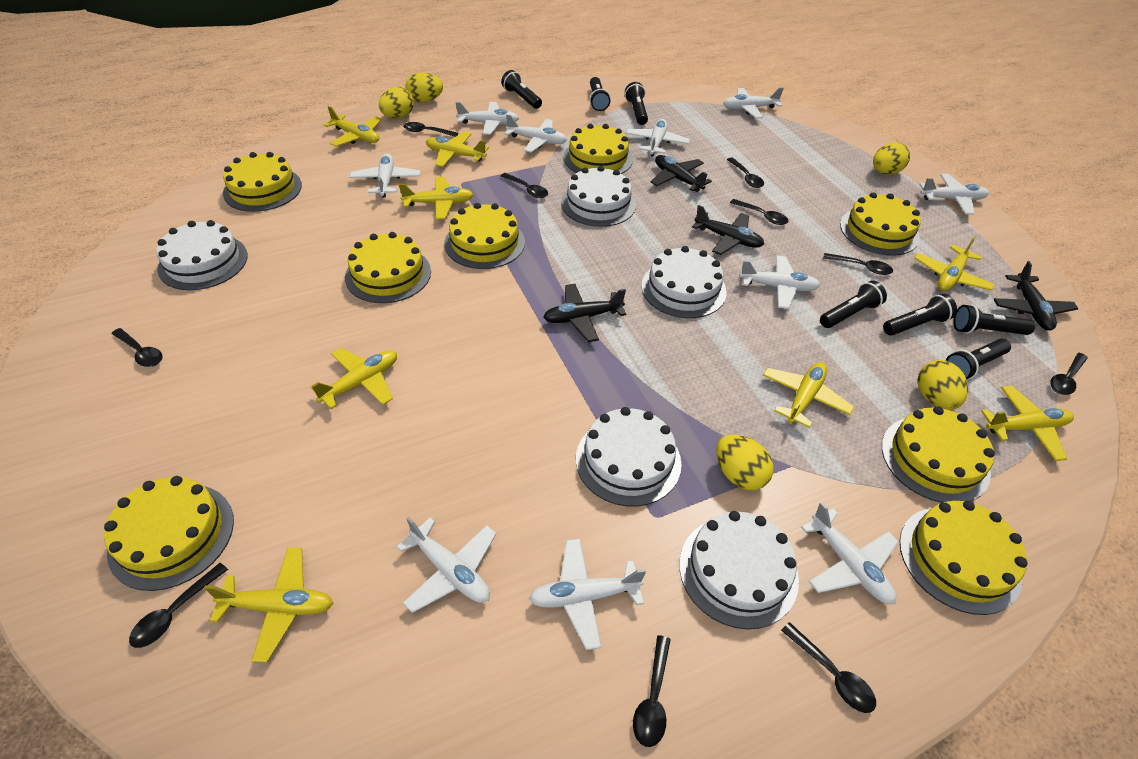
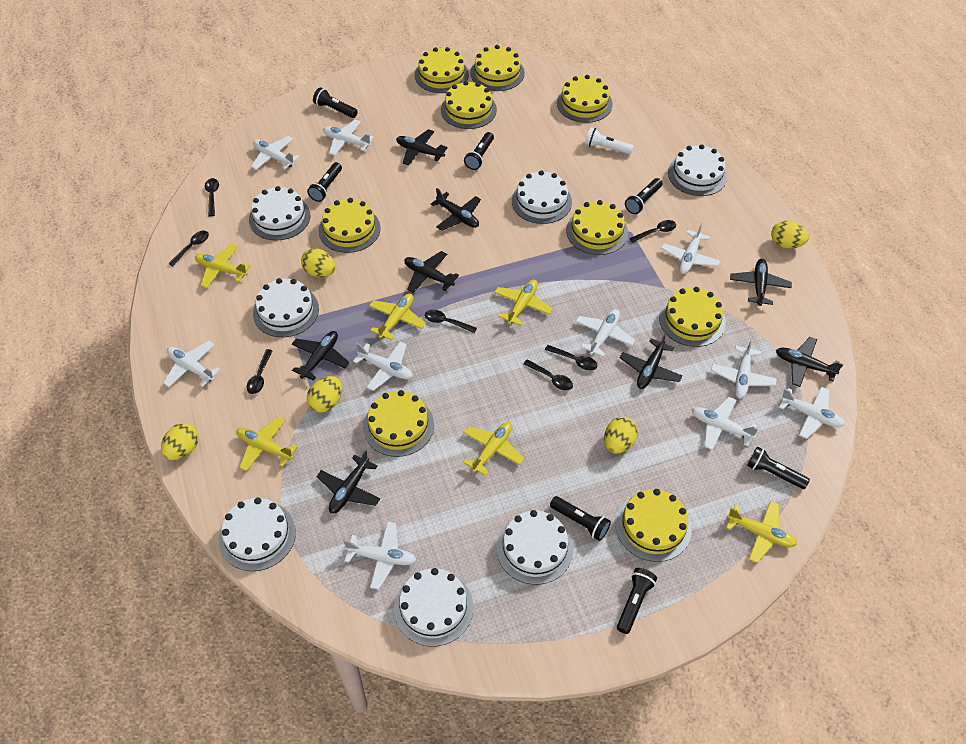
black plane: [543,284,626,342] [651,155,712,192] [692,205,764,255] [993,261,1078,331] = 4 -> [292,331,349,381] [317,450,380,514] [396,129,448,166] [404,251,459,293] [431,188,481,231] [620,333,682,389] [730,259,792,306] [776,337,843,387] = 8
black spoon: [112,328,163,367] [129,563,228,648] [403,122,458,137] [501,173,548,198] [633,635,671,747] [727,158,764,188] [730,199,789,225] [781,622,876,713] [823,253,893,275] [1050,353,1088,395] = 10 -> [168,231,209,266] [205,178,219,217] [247,349,273,394] [425,310,477,333] [523,359,573,390] [545,345,597,371] [629,220,676,243] = 7
white cake: [156,220,248,290] [561,166,636,227] [576,407,682,507] [641,246,726,318] [679,511,799,629] = 5 -> [219,498,296,571] [249,186,310,240] [253,278,319,337] [394,568,473,647] [497,510,573,585] [512,170,572,224] [668,144,728,196] = 7
white flashlight: none = 0 -> [585,128,634,155] = 1
yellow cake: [104,476,234,591] [223,152,302,212] [345,232,431,303] [444,203,525,269] [564,124,633,174] [840,192,921,256] [882,406,995,503] [900,501,1027,615] = 8 -> [319,198,381,253] [363,390,434,457] [415,47,469,93] [441,81,497,129] [470,45,525,91] [557,75,613,123] [566,200,628,255] [615,489,692,562] [659,287,726,347] = 9
yellow plane: [204,548,333,662] [310,348,397,409] [324,106,382,147] [399,177,474,220] [426,132,489,167] [763,362,854,428] [914,236,995,291] [981,385,1074,461] = 8 -> [195,244,251,288] [236,416,298,472] [369,293,426,340] [463,422,524,476] [494,280,552,326] [726,501,797,563] = 6

